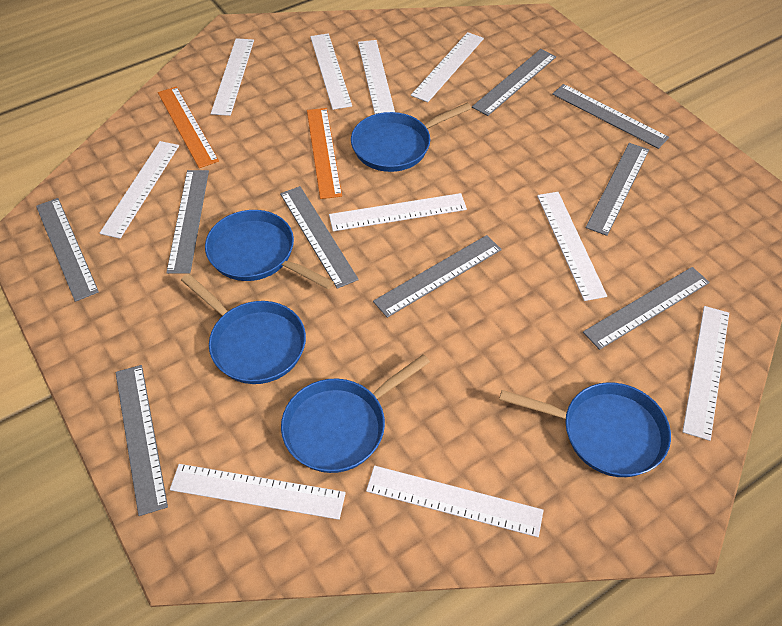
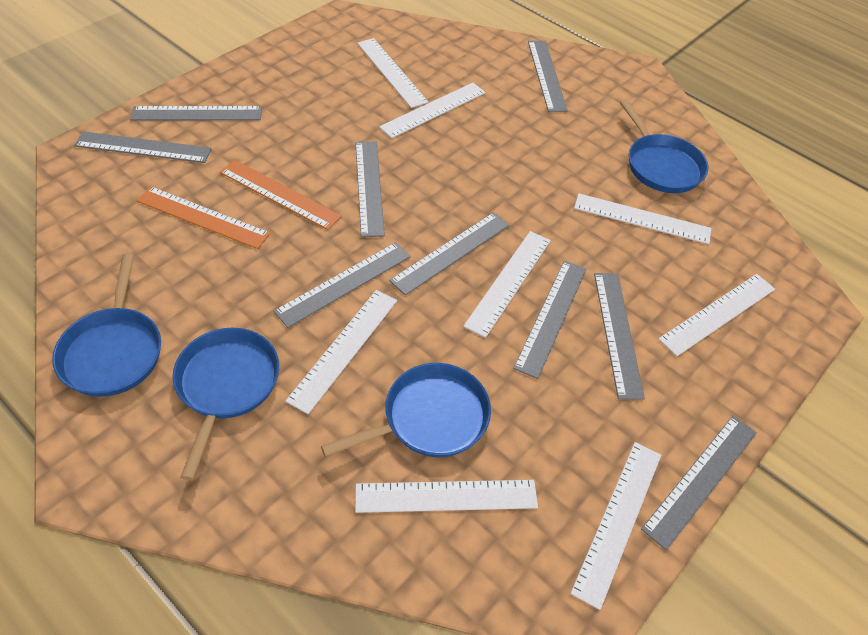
blue pan: [181,273,306,384] [205,210,334,289] [281,354,430,473] [351,103,472,172] [499,382,671,477] = 5 -> [52,254,161,397] [172,328,279,480] [321,363,491,457] [620,99,708,193] = 4
white ruler: [99,141,179,239] [170,464,346,520] [211,38,254,116] [310,34,352,110] [329,193,467,231] [358,40,395,114] [366,466,544,537] [411,32,484,102] [537,192,607,301] [682,306,729,441] = 10 -> [285,290,397,414] [355,480,538,513] [357,38,429,108] [379,83,486,138] [463,231,551,338] [570,442,661,610] [574,193,711,244] [658,274,775,356] = 8

